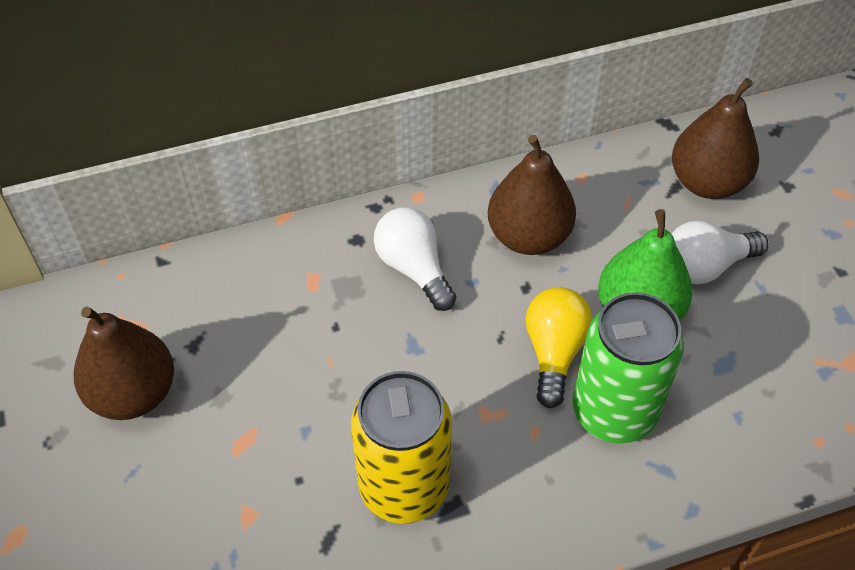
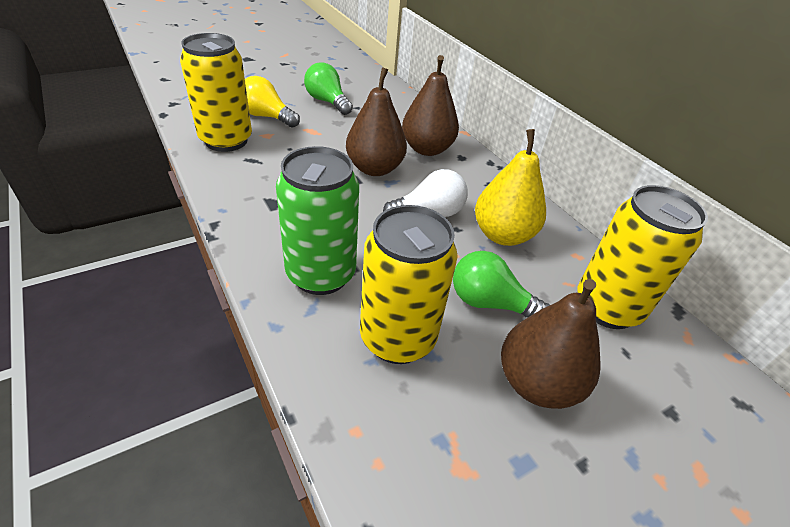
green light bulb: none = 0 -> [304,62,353,115] [453,251,549,318] = 2
green pear: [598,209,693,321] = 1 -> none = 0
white light bulb: [374,207,456,311] [672,220,769,284] = 2 -> [383,169,468,217] = 1
yellow can: [351,371,452,524] = 1 -> [180,33,252,152] [360,205,458,364] [578,185,708,329] = 3
yellow pear: none = 0 -> [475,129,546,246] = 1

